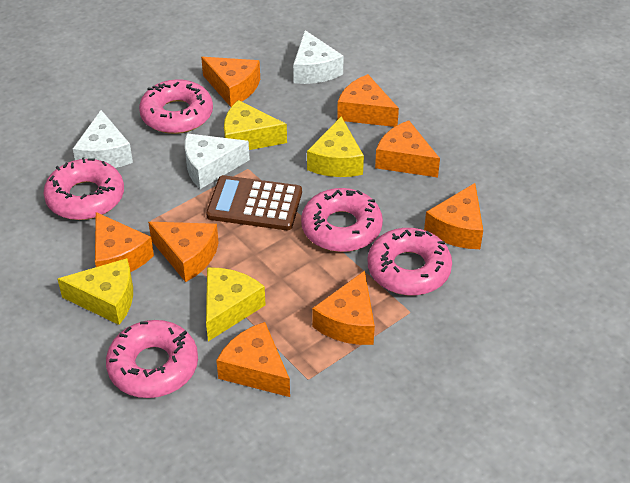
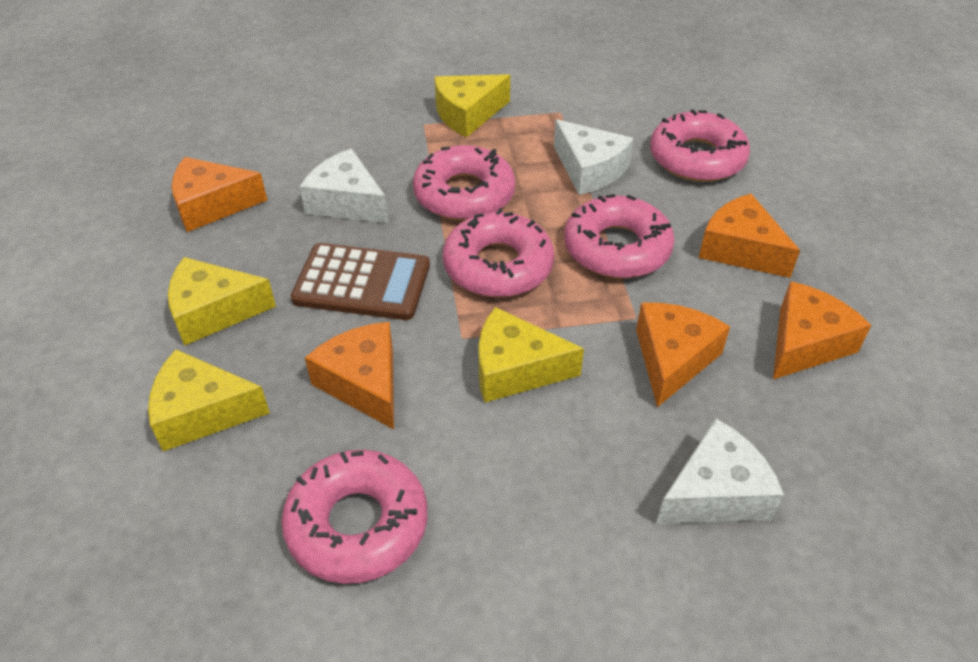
orange cheese: [95,212,154,272] [148,222,219,282] [201,57,260,107] [216,322,290,397] [312,271,375,345] [337,74,399,127] [375,121,440,177] [424,183,483,249] = 8 -> [172,157,267,232] [305,322,394,429] [636,303,730,407] [699,194,800,278] [773,281,871,379] = 5

